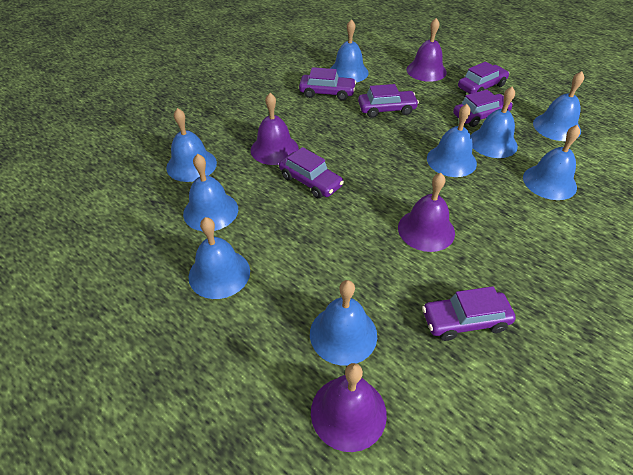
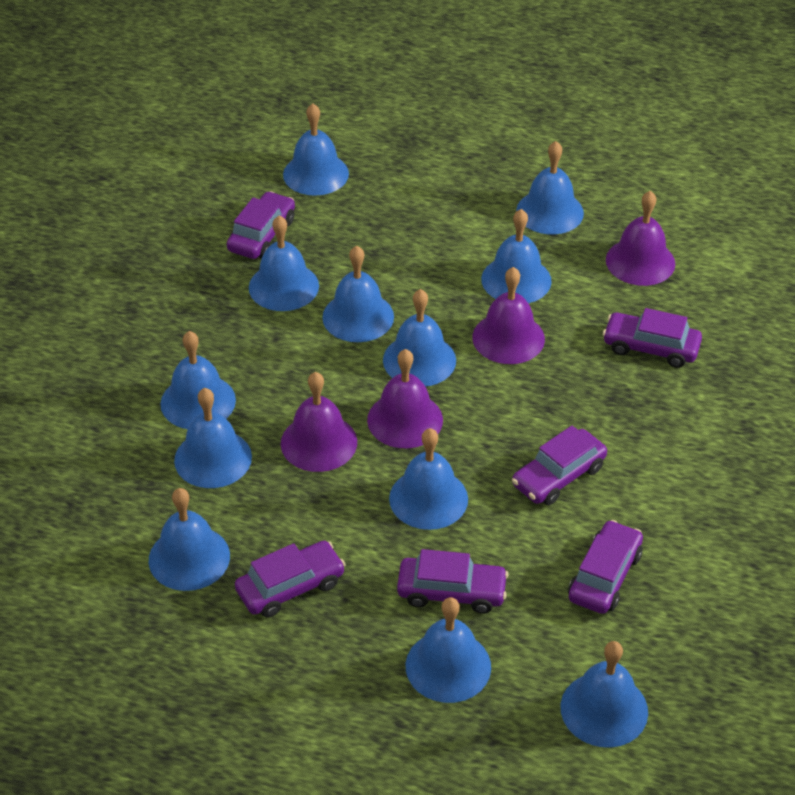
blue bell: [166,108,217,182] [183,154,238,231] [189,217,250,299] [310,280,377,365] [330,19,369,82] [427,104,477,177] [471,87,518,158] [523,125,580,200] [533,71,584,141] = 9 -> [149,488,230,591] [160,331,236,429] [174,388,252,488] [249,216,319,311] [283,103,349,196] [322,246,394,342] [383,289,456,387] [389,428,468,530] [406,597,491,703] [481,209,552,303] [516,141,584,234] [560,641,648,748] = 12

